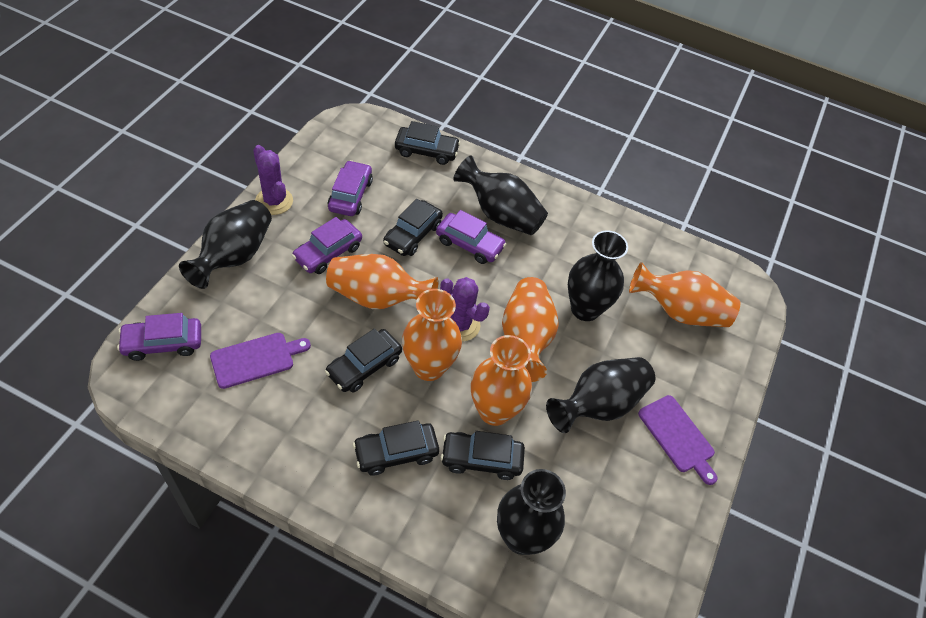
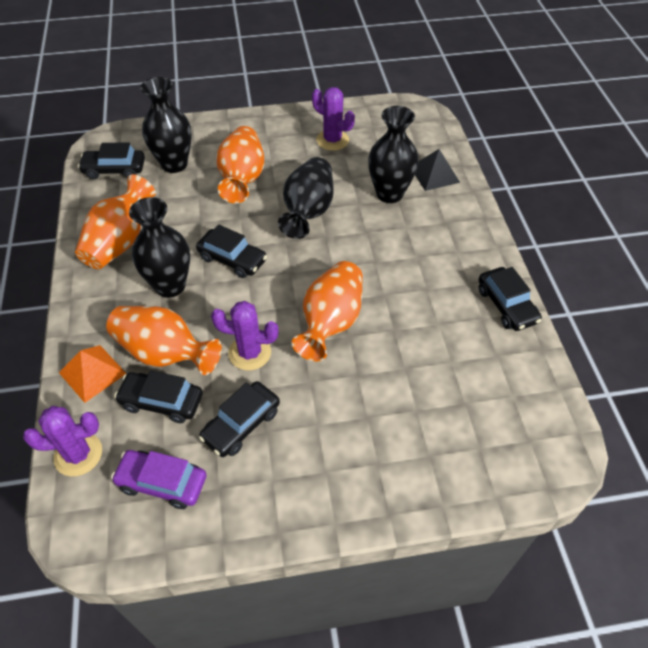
black pyramid: none = 0 -> [415,149,460,191] = 1
black vase: [179,200,272,289] [453,155,548,235] [497,469,566,555] [546,357,655,433] [568,230,628,321] = 5 -> [129,197,190,298] [140,77,192,173] [278,157,334,239] [368,106,419,203] = 4
orange pyramid: none = 0 -> [59,345,127,403] = 1
orange vase: [326,254,439,309] [402,289,462,381] [471,335,532,426] [502,277,559,382] [629,262,740,327] = 5 -> [75,174,156,269] [106,306,222,375] [216,126,264,203] [292,261,363,361] = 4
purple cactus: [253,145,293,215] [440,277,490,342] = 2 -> [23,406,102,476] [211,301,279,370] [312,87,355,151] = 3
purple car: [117,313,201,361] [292,217,362,274] [328,160,373,216] [436,210,506,264] = 4 -> [111,450,207,509] = 1
purple cutting board: [210,333,311,389] [638,395,718,485] = 2 -> none = 0

